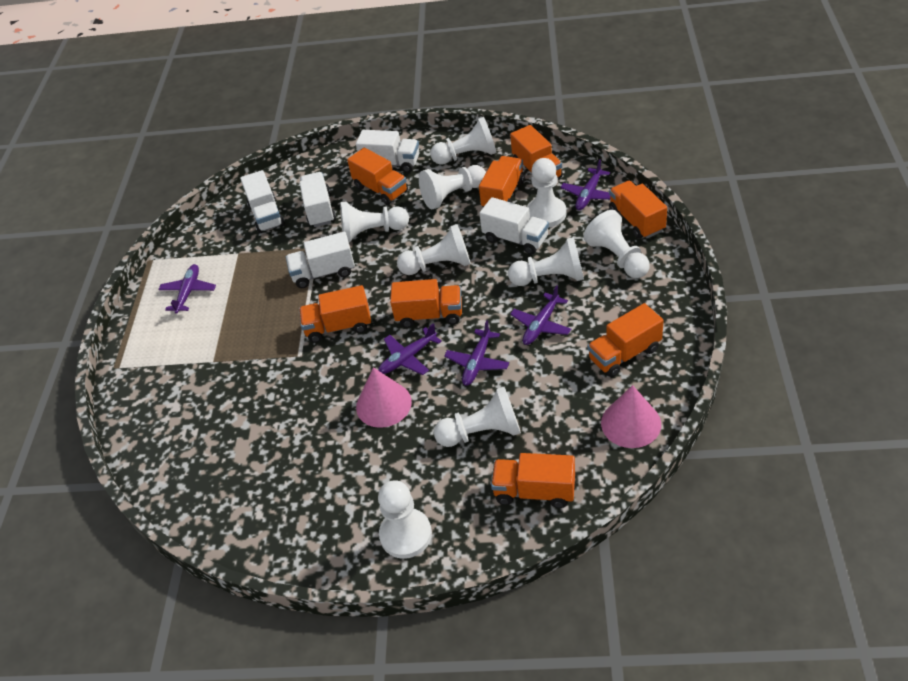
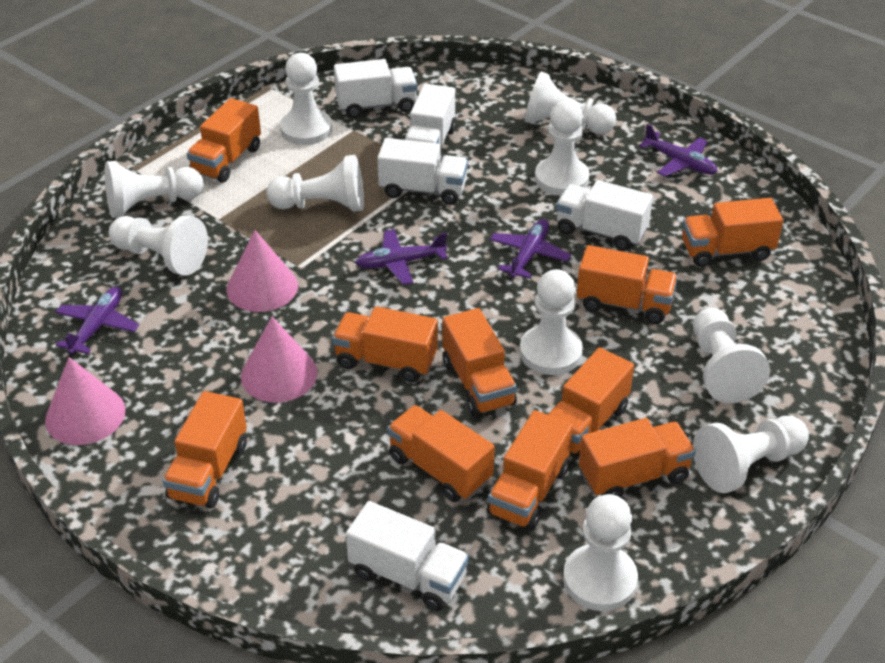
orange truck: [299,285,371,343] [347,147,408,205] [390,279,462,328] [479,156,525,207] [491,453,575,508] [510,125,563,178] [587,303,664,377] [609,181,667,239] = 8 -> [163,391,247,508] [187,98,261,183] [332,307,438,382] [387,405,495,502] [443,308,517,416] [487,410,573,530] [548,347,634,457] [577,245,678,324] [579,418,696,498] [682,198,783,267] = 10
pink cone: [356,367,412,428] [601,385,661,448] = 2 -> [45,357,125,445] [227,230,298,312] [241,317,318,403] = 3
purple plane: [158,264,216,314] [378,323,442,375] [444,320,509,386] [510,285,571,345] [560,159,610,210] = 5 -> [55,287,139,354] [355,229,448,285] [490,219,571,278] [639,124,717,177] = 4
white pawn: [340,202,409,242] [378,480,432,559] [397,224,471,275] [419,165,486,209] [430,117,497,165] [434,387,521,447] [508,237,584,286] [527,158,567,228] [583,210,650,278] = 9 -> [105,161,203,218] [109,216,208,276] [267,155,364,212] [280,53,332,145] [520,269,583,375] [524,72,616,134] [535,100,590,196] [563,494,638,611] [693,308,770,403] [693,416,809,493] = 10

